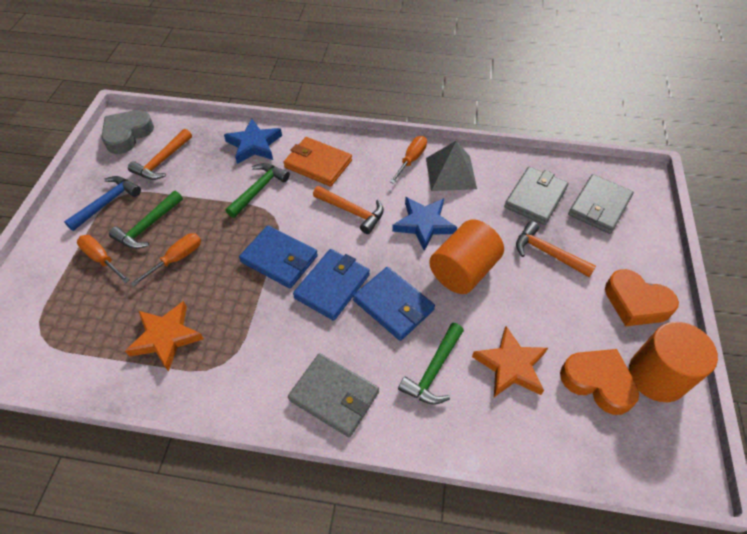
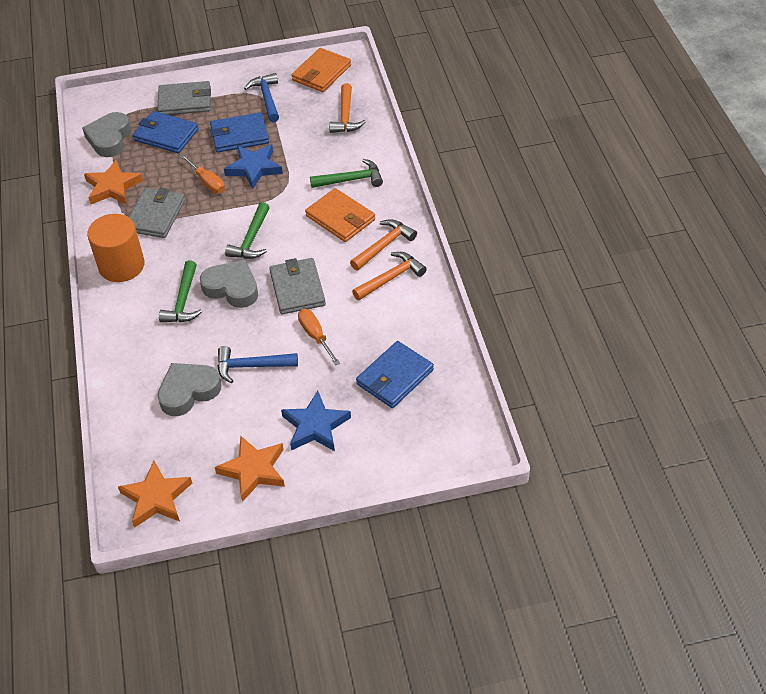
blue hammer: [64,176,141,231] = 1 -> [218,346,298,383] [244,73,279,122] = 2
grey heart: [102,110,154,154] = 1 -> [82,112,131,157] [157,363,221,416] [200,260,258,308] = 3
grey pyramid: [426,141,477,191] = 1 -> none = 0
orange cylinder: [429,220,504,294] [629,322,718,402] = 2 -> [87,214,145,282] = 1
orange heart: [560,349,639,415] [605,269,679,326] = 2 -> none = 0
orange screwdriver: [77,235,129,283] [130,233,201,287] [390,136,427,184] = 3 -> [180,154,225,193] [298,309,340,365] = 2
orange star: [125,301,204,372] [472,326,548,397] = 2 -> [84,160,143,205] [118,461,192,528] [215,436,285,502] = 3
orange wallet: [283,137,352,187] = 1 -> [291,48,351,92] [305,188,375,242] = 2

